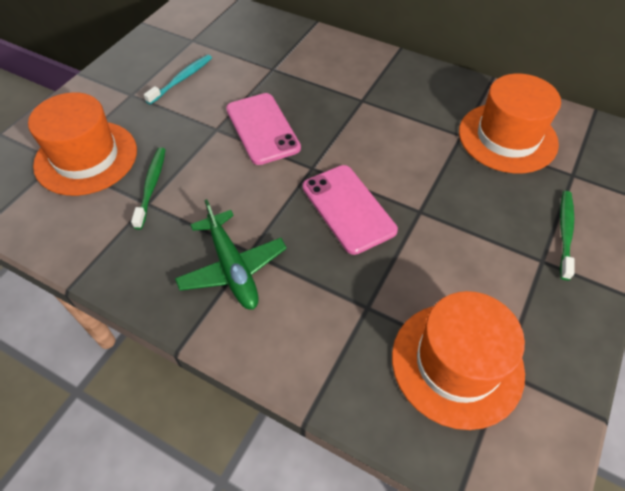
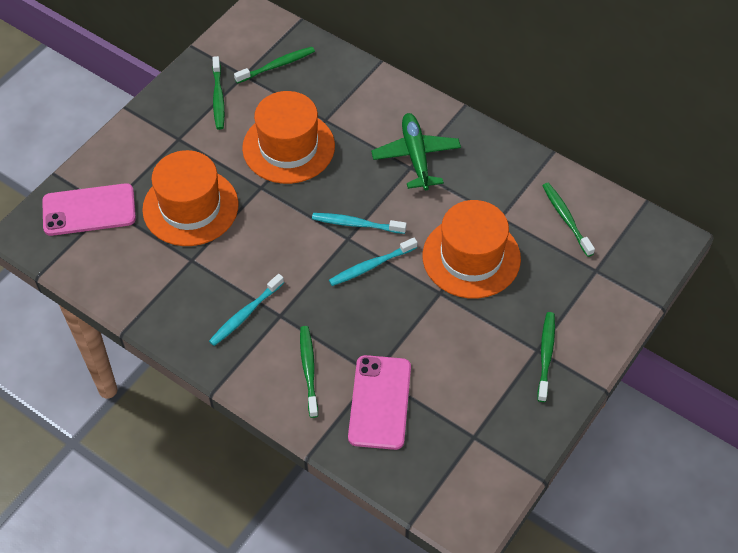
green toothbrush: [131,148,165,229] [560,191,575,280] = 2 -> [212,56,225,130] [234,47,315,84] [300,326,318,418] [538,312,555,402] [542,183,595,257] = 5
turquoise toothbrush: [144,55,212,105] = 1 -> [209,274,284,346] [312,213,407,234] [329,238,418,286] = 3

